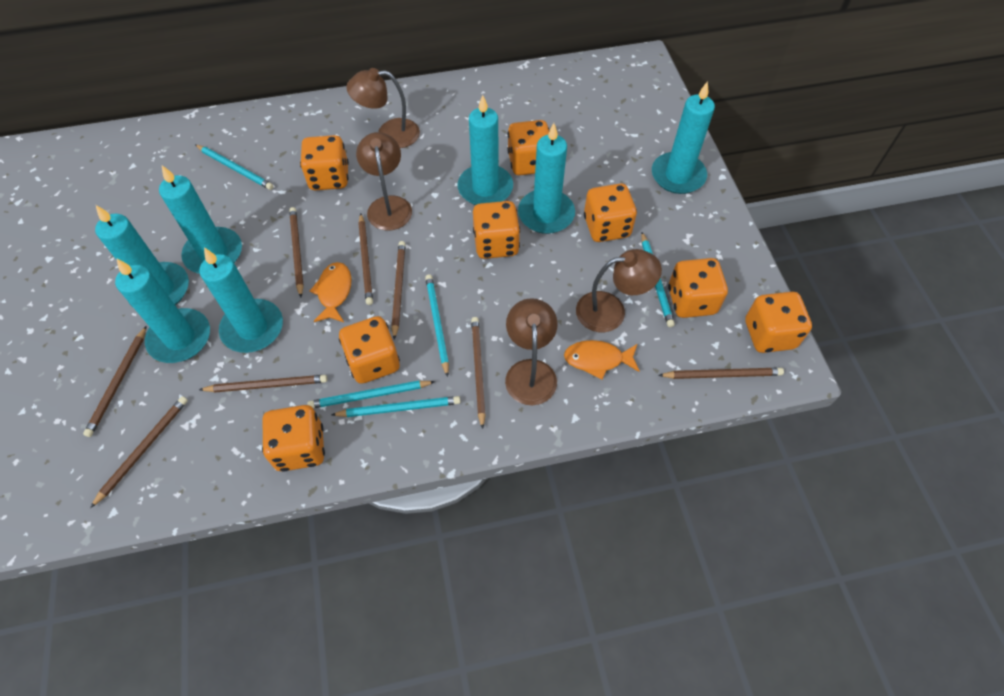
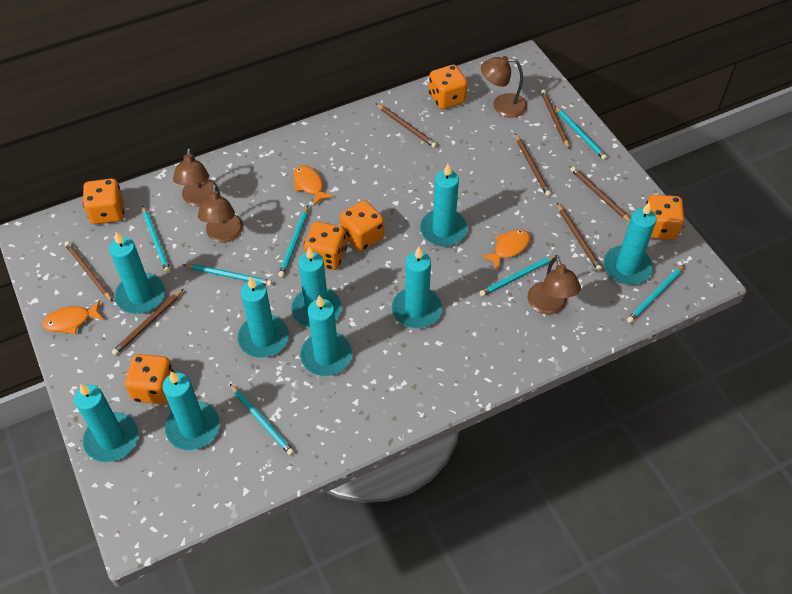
brown pencil: [83,326,147,437] [90,396,188,508] [199,375,328,392] [289,207,304,297] [358,214,373,305] [392,241,406,340] [471,317,486,429] [658,368,784,379] = 8 -> [64,241,113,302] [112,289,184,355] [376,103,437,148] [515,134,551,196] [541,89,570,150] [557,203,602,271] [570,166,630,222] = 7
orange dice: [262,405,325,472] [300,135,349,190] [339,316,400,384] [473,201,520,259] [507,120,549,175] [584,183,637,242] [668,258,728,318] [745,292,812,353] = 8 -> [83,179,124,224] [125,354,174,404] [304,221,347,270] [340,200,384,251] [429,65,468,109] [646,194,684,240] = 6
orange fish: [310,262,351,322] [564,340,640,380] = 2 -> [42,300,104,334] [293,165,333,206] [481,229,530,269] = 3
turquoise candle: [95,205,189,306] [115,258,210,363] [159,165,242,274] [199,247,283,353] [458,95,513,205] [518,123,575,234] [652,81,715,194] = 7 -> [74,383,138,462] [109,232,165,314] [162,371,220,450] [238,276,289,358] [291,247,342,328] [300,295,352,376] [392,247,442,328] [420,164,468,246] [604,202,657,285] = 9
turquoise pencil: [196,145,274,190] [307,381,435,408] [331,396,460,417] [425,275,449,377] [641,232,675,327] = 5 -> [143,206,171,273] [183,264,272,286] [230,384,294,455] [278,206,308,277] [479,255,558,296] [555,106,607,160] [627,265,684,323] = 7

